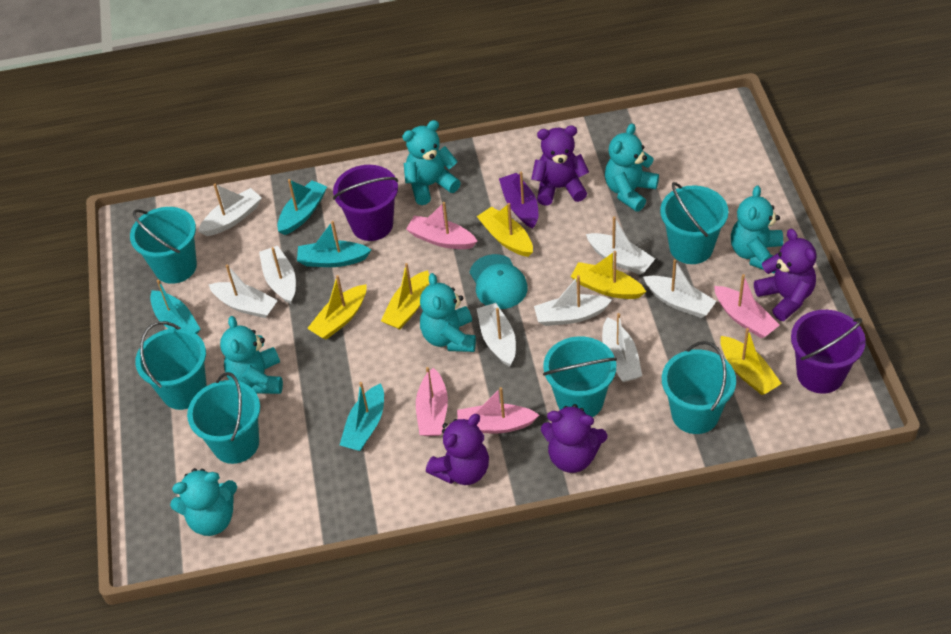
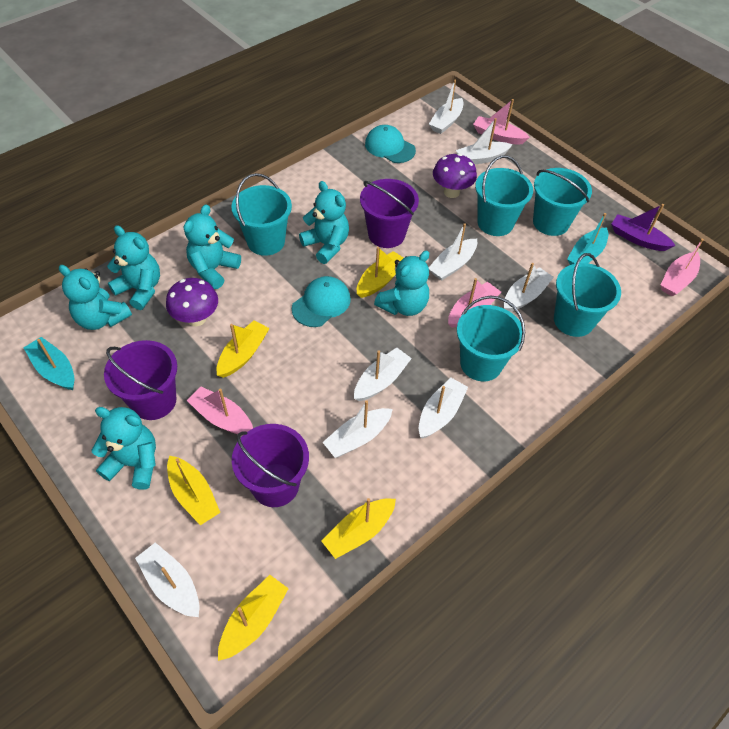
purple bucket: [333,165,398,241] [791,310,866,394] = 2 -> [104,340,177,420] [232,424,309,507] [360,179,419,248] = 3
purple mushroom: none = 0 -> [166,278,218,327] [433,153,477,198] = 2
purple teddy bear: [426,414,489,485] [531,126,589,206] [541,404,607,473] [754,229,816,321] = 4 -> none = 0
turquoise boat: [150,280,201,334] [277,179,327,235] [297,221,371,267] [340,382,384,451] = 4 -> [24,337,75,390] [567,213,608,265] = 2
turquoise bucket: [130,207,197,284] [135,321,207,410] [187,372,260,464] [543,336,617,417] [660,182,729,264] [662,341,736,434] = 6 -> [231,173,292,256] [457,296,525,381] [475,156,533,236] [533,168,592,236] [554,253,621,337] = 5
turquoise cap: [470,254,528,309] = 1 -> [292,276,351,327] [365,125,416,163] = 2

